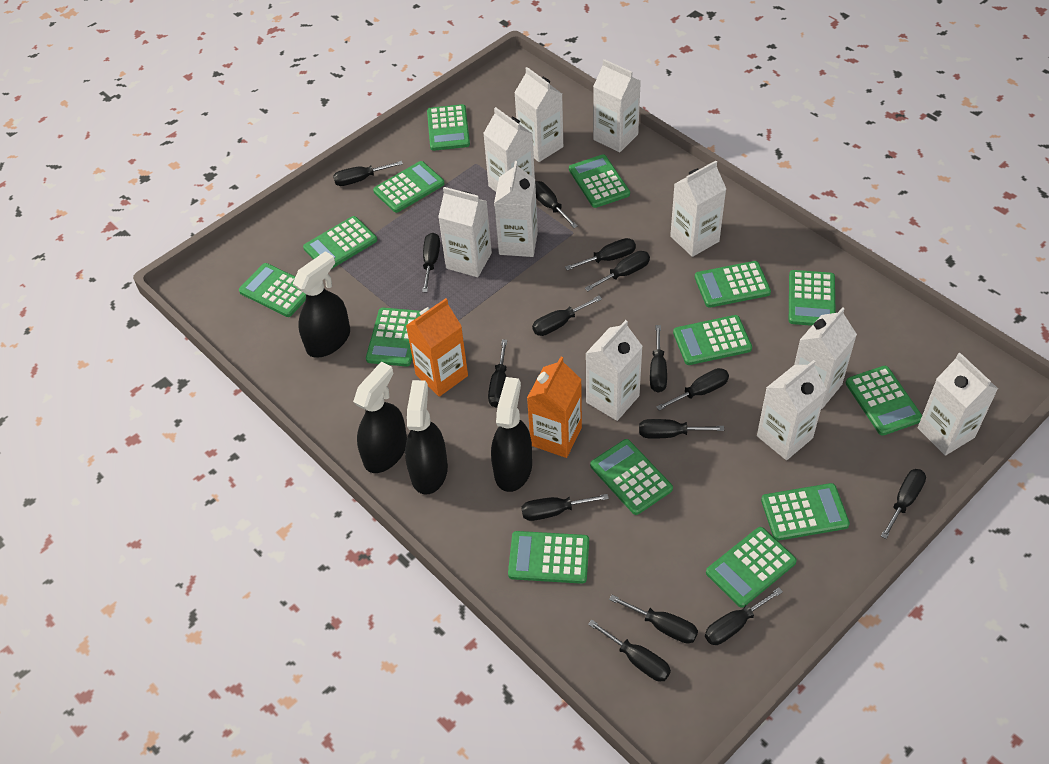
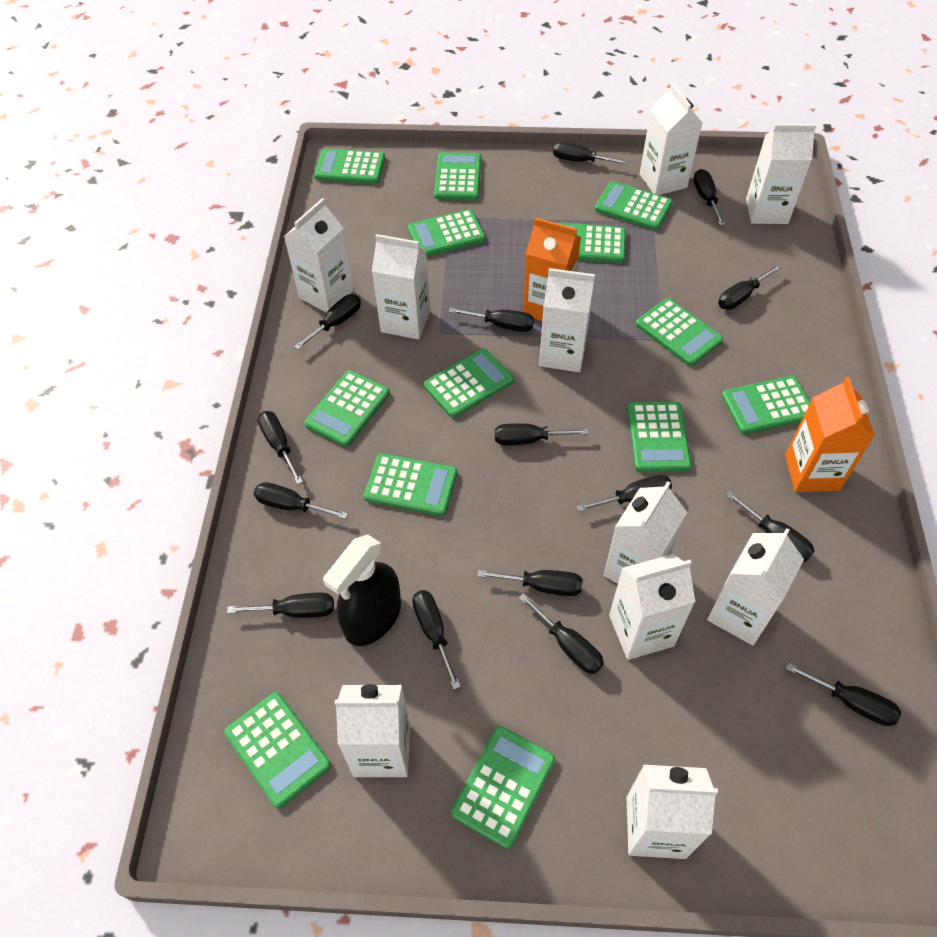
black spray bottle: [293,251,350,358] [353,362,407,473] [405,380,448,495] [491,377,532,492] = 4 -> [323,535,401,646] = 1
green calculator: [239,263,306,317] [303,216,377,268] [366,308,421,367] [373,161,445,213] [427,104,470,151] [508,531,589,584] [569,154,630,208] [590,439,673,515] [673,315,752,365] [695,261,771,308] [706,527,797,608] [761,483,850,541] [789,270,836,326] [846,366,922,436] = 14 -> [224,692,331,808] [304,370,390,447] [314,148,385,184] [364,453,457,516] [408,209,486,257] [424,348,514,418] [434,152,481,200] [451,726,555,849] [558,222,626,263] [595,181,673,230] [628,402,691,472] [636,298,723,366] [722,376,810,434] = 13

